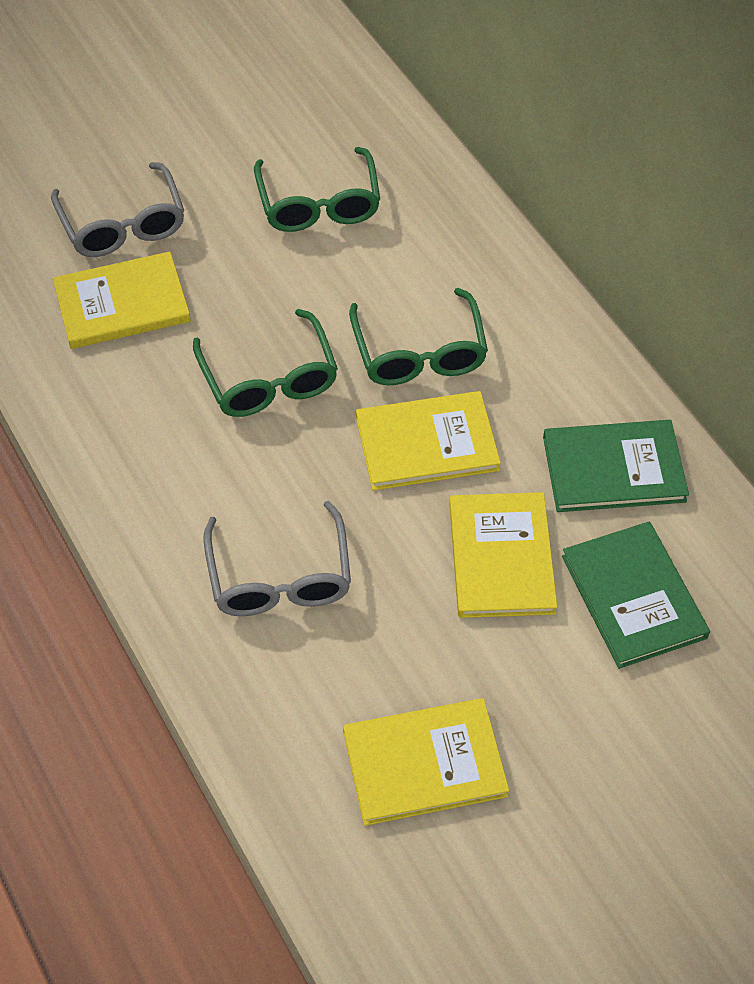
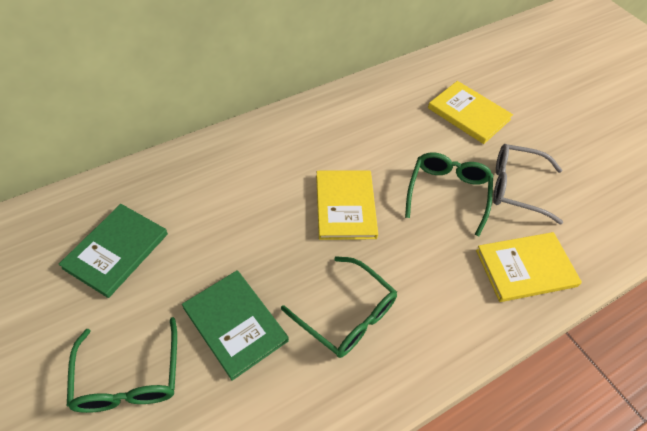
grey glasses: [51,162,184,257] [204,501,351,616] = 2 -> [493,144,563,224] = 1
yellow book: [53,252,191,349] [343,698,509,826] [356,391,501,491] [449,492,557,618] = 4 -> [316,171,378,240] [428,81,513,144] [476,232,582,302] = 3

